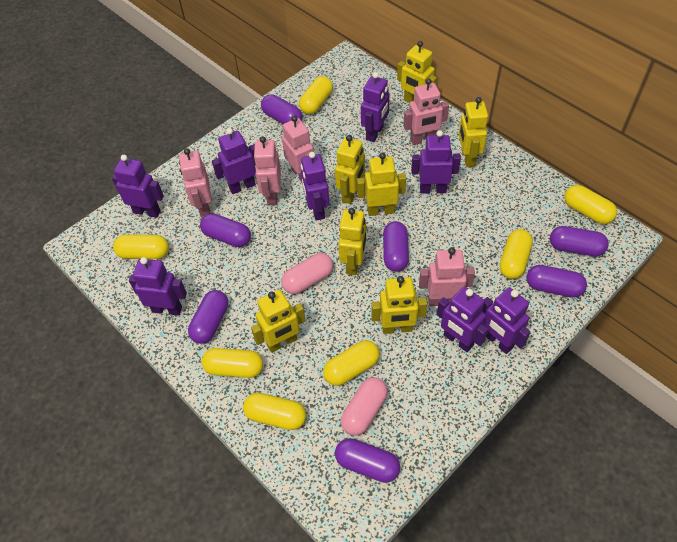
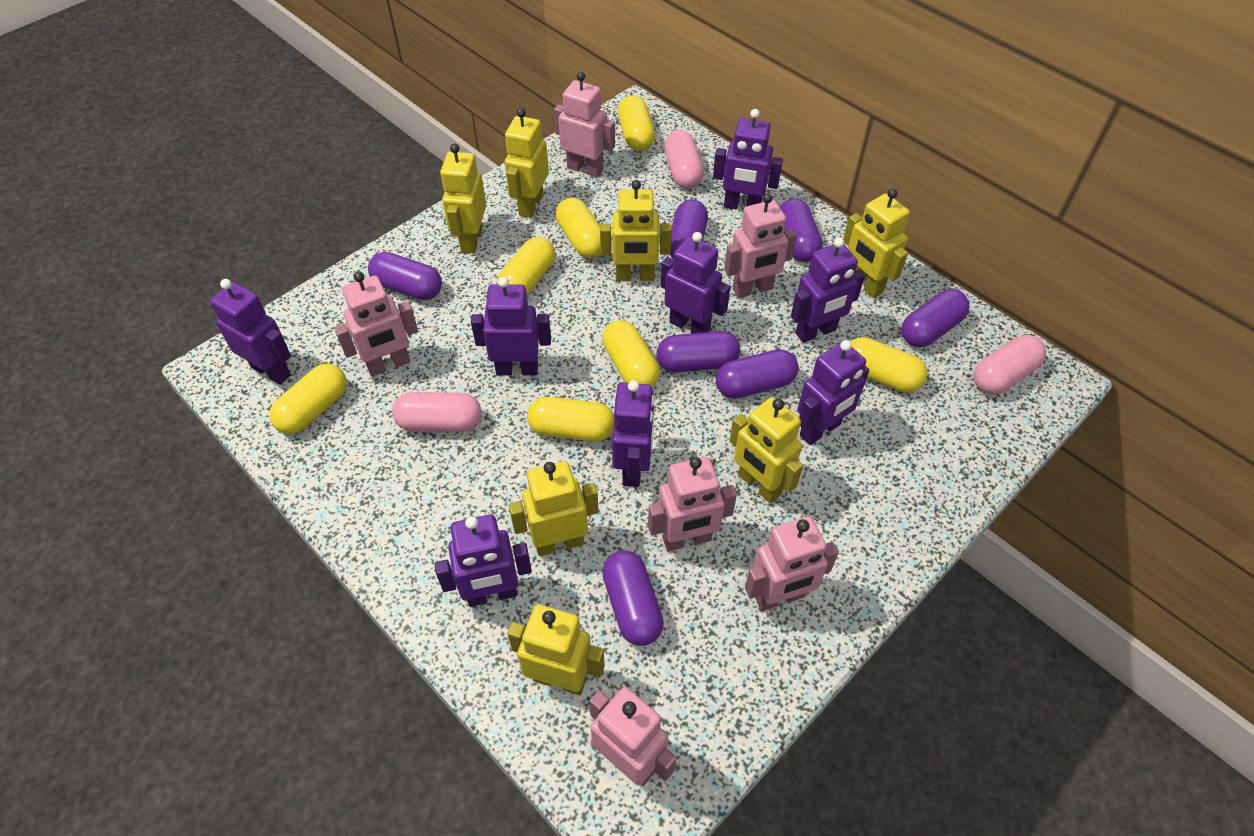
pink capsule: [281,253,333,294] [341,377,387,436] = 2 -> [392,392,481,432] [664,130,704,189] [974,335,1046,394] = 3
pink robot: [179,148,212,217] [253,136,281,205] [282,115,314,182] [404,78,449,145] [419,247,475,306] = 5 -> [334,271,418,376] [554,72,615,178] [589,687,677,786] [648,457,737,552] [724,193,797,298] [745,516,839,611] = 6

